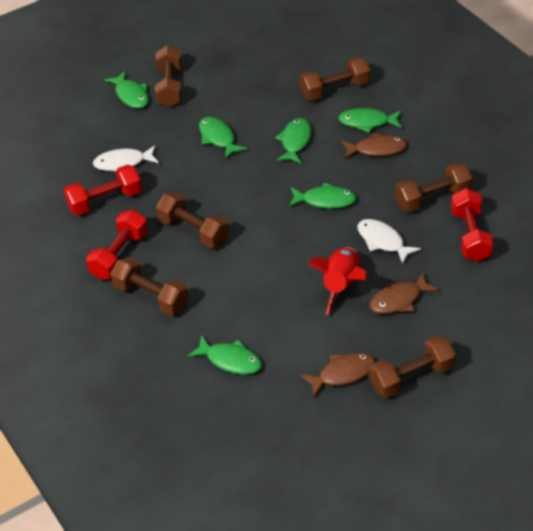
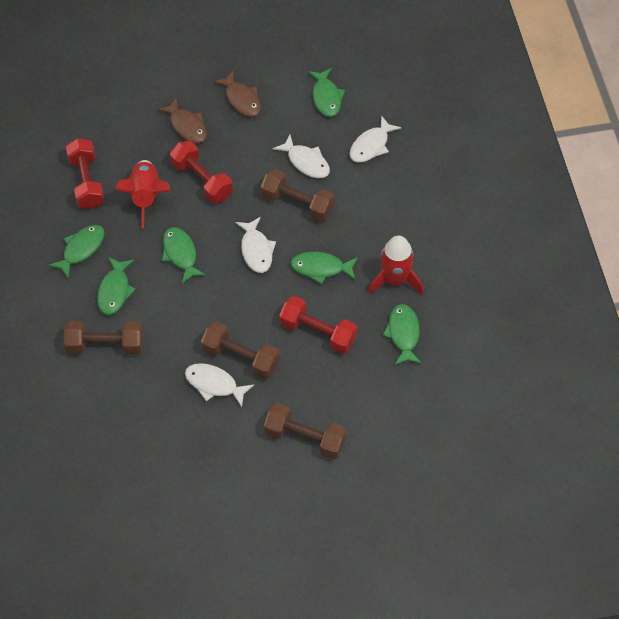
brown dumbbell: [110,257,189,315] [155,45,182,107] [156,192,229,248] [300,57,370,100] [370,336,456,398] [395,162,473,212] = 6 -> [64,321,143,355] [201,321,280,379] [261,169,335,222] [264,403,347,459] = 4
brown fish: [300,353,376,397] [342,133,408,159] [369,272,439,314] = 3 -> [157,97,207,143] [213,71,261,117] = 2
red rocket: [307,247,367,315] = 1 -> [115,160,170,228] [368,236,424,295] = 2
white fish: [93,145,159,171] [358,219,421,264] = 2 -> [185,363,254,407] [235,217,276,273] [273,135,330,178] [350,115,401,163] = 4

